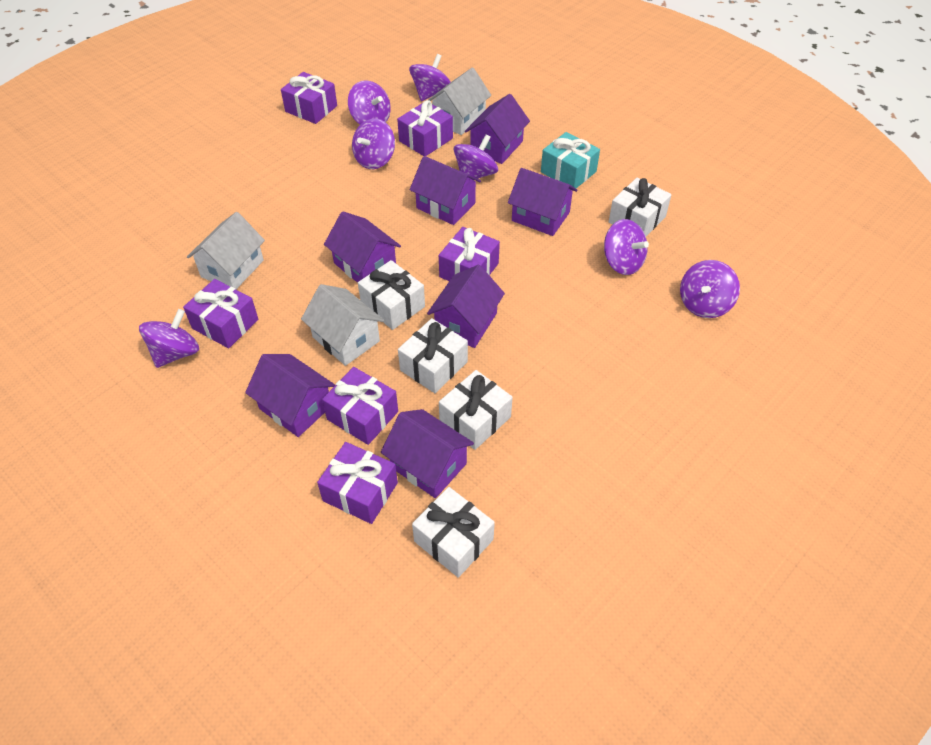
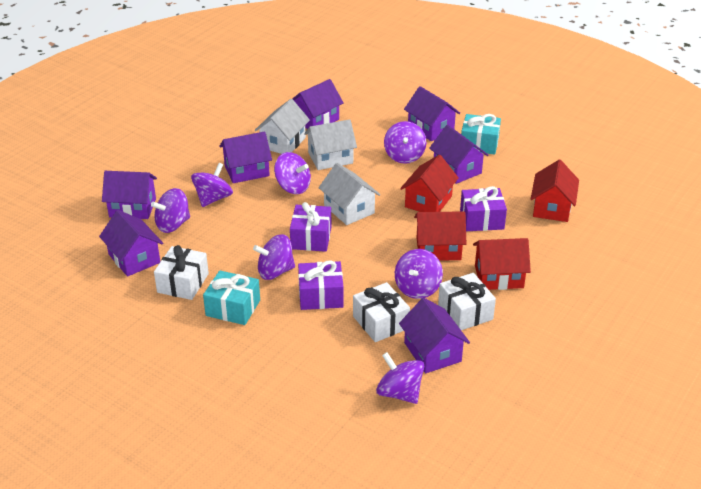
purple gift: [183,279,258,348] [281,72,337,124] [317,442,398,524] [322,367,398,445] [397,100,453,156] [439,227,500,281] = 6 -> [290,202,332,252] [298,260,344,310] [460,186,507,231] = 3
red house: none = 0 -> [400,155,459,212] [414,211,466,261] [473,238,531,290] [531,160,579,222] = 4
turquoise gift: [541,132,600,188] = 1 -> [203,270,260,325] [461,114,501,155] = 2
white gift: [358,260,425,330] [398,318,468,393] [412,487,495,578] [439,370,513,450] [609,178,672,237] = 5 -> [154,245,209,300] [353,282,410,342] [438,273,496,330] = 3

